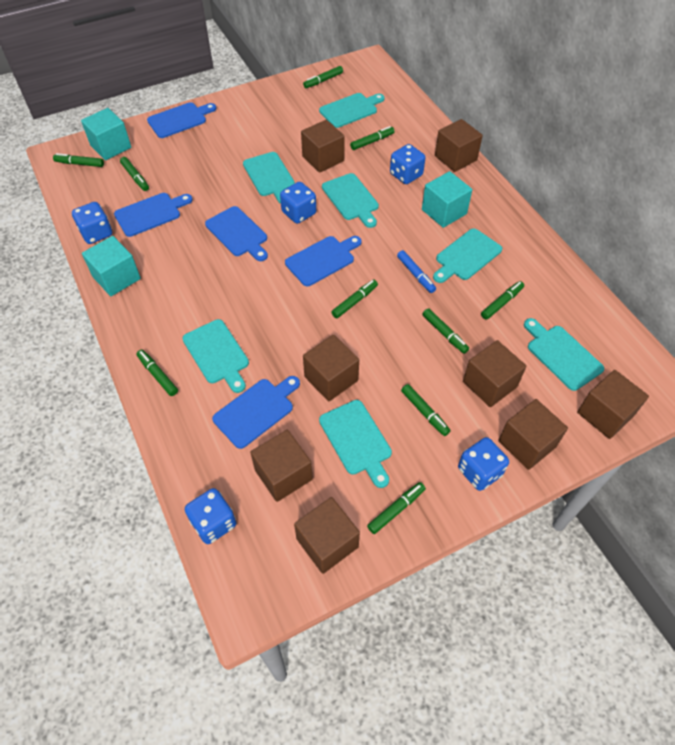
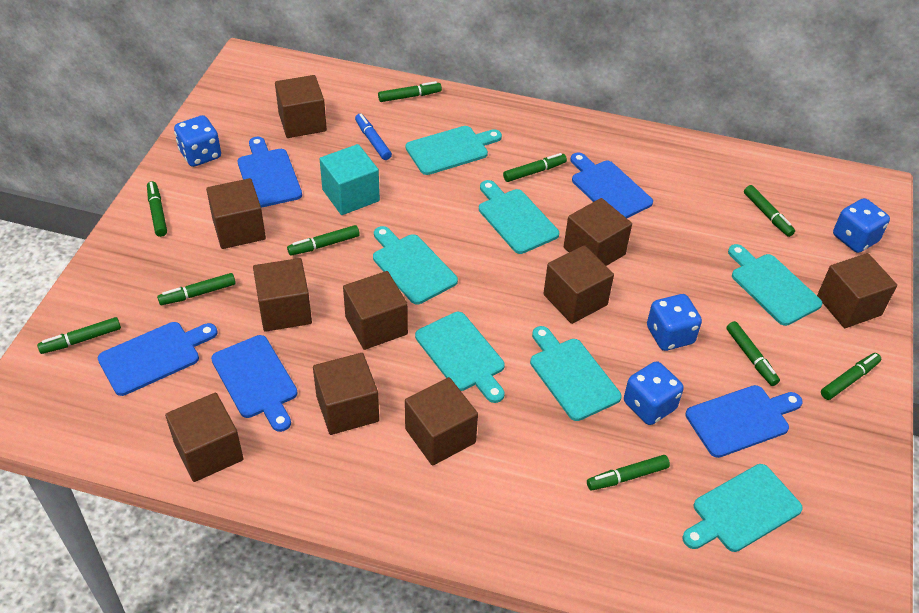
blue dice: [72,202,112,244] [185,488,236,544] [280,182,316,224] [390,144,425,184] [458,437,509,491] = 5 -> [174,115,221,167] [624,361,684,425] [647,294,702,351] [833,198,890,253] = 4
brown cube: [250,430,313,502] [294,497,360,574] [301,120,345,173] [303,335,359,402] [435,119,483,172] [463,340,526,407] [498,399,568,470] [577,370,649,439] = 8 -> [165,393,243,482] [206,178,266,249] [253,258,312,332] [275,75,327,138] [313,353,379,435] [343,271,408,350] [405,377,478,466] [543,245,614,324] [564,198,632,266] [817,253,897,328] = 10
turquoise cube: [81,108,131,160] [82,236,141,296] [422,171,472,228] = 3 -> [320,144,380,215] = 1

